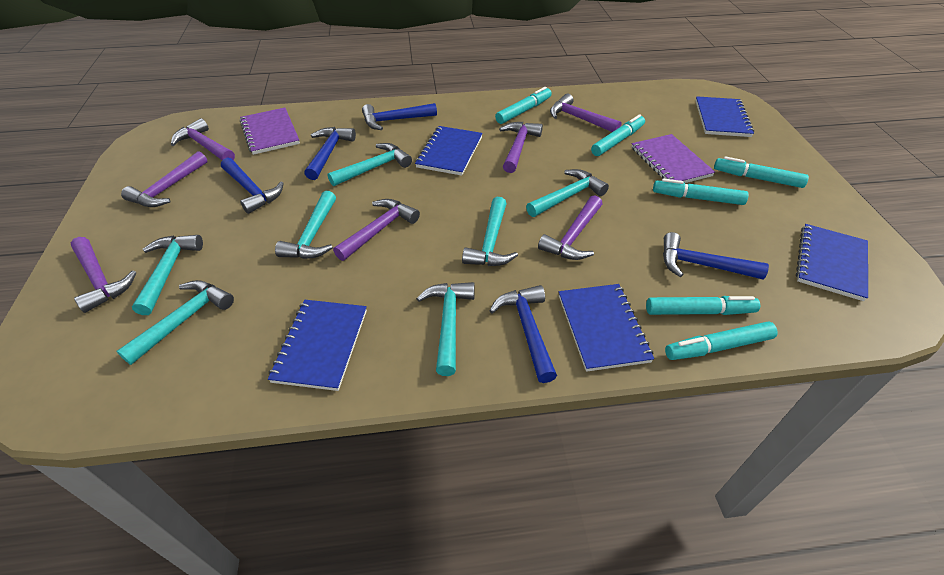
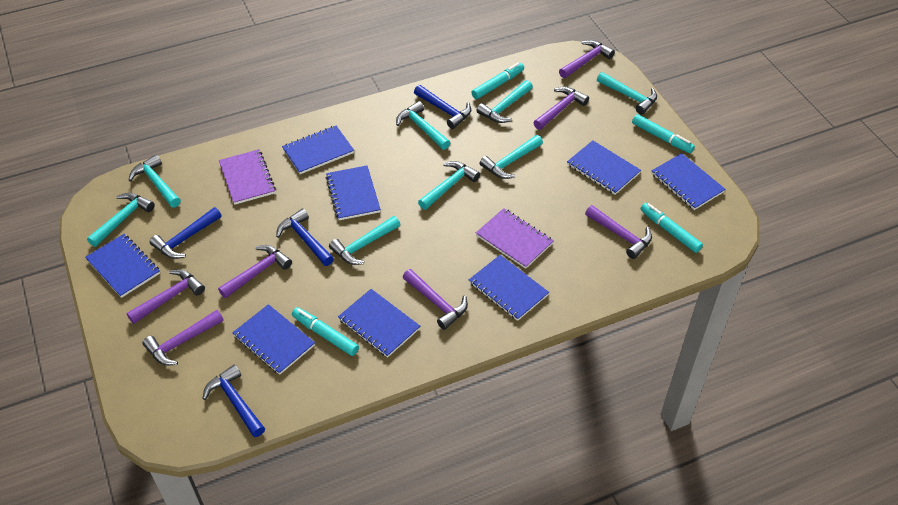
blue hammer: [221,158,284,214] [304,127,356,180] [362,103,437,130] [489,285,557,383] [663,232,769,280] = 5 -> [150,207,222,259] [203,364,265,437] [276,208,334,266] [414,85,471,129] = 4
blue notebook: [268,300,367,391] [415,126,483,176] [559,284,654,372] [695,96,754,137] [796,224,868,301] = 5 -> [85,234,160,298] [232,304,315,375] [282,126,354,174] [326,166,381,220] [338,289,420,358] [469,255,549,321] [567,140,641,195] [651,153,726,210] = 8
turquoise hammer: [117,280,234,365] [132,235,203,315] [275,191,336,259] [327,143,412,186] [416,282,475,376] [462,197,518,266] [526,169,609,217] = 7 -> [87,193,155,247] [129,154,181,207] [329,216,400,265] [396,101,450,150] [418,161,480,210] [476,80,533,123] [480,135,543,179] [597,72,657,115] = 8
turquoise marker: [495,87,552,124] [591,114,645,156] [646,296,760,315] [653,178,749,205] [665,321,778,360] [714,156,809,188] = 6 -> [292,307,359,356] [472,62,524,99] [632,114,695,153] [640,203,703,253] = 4

